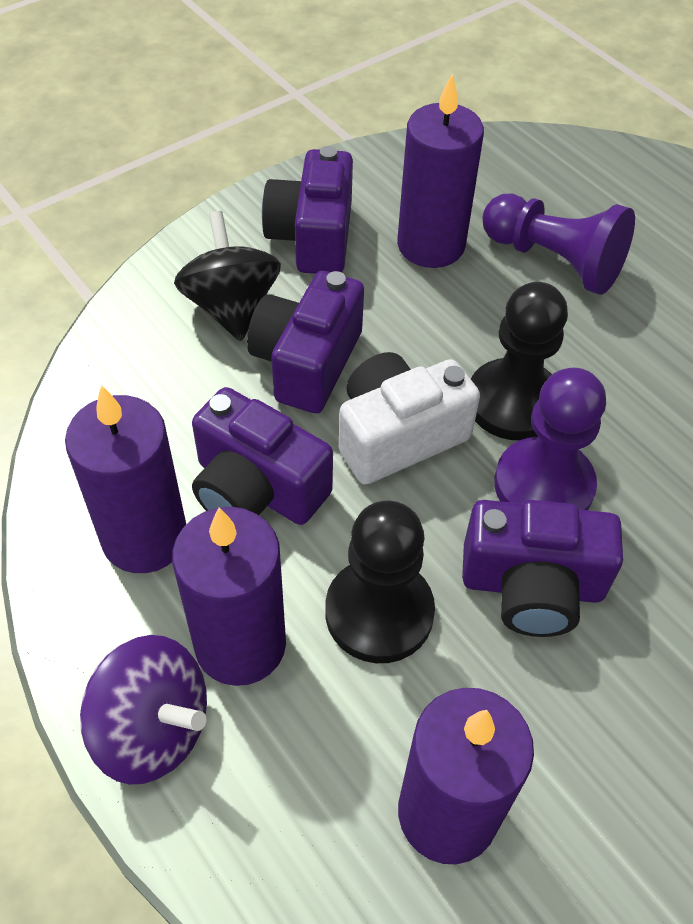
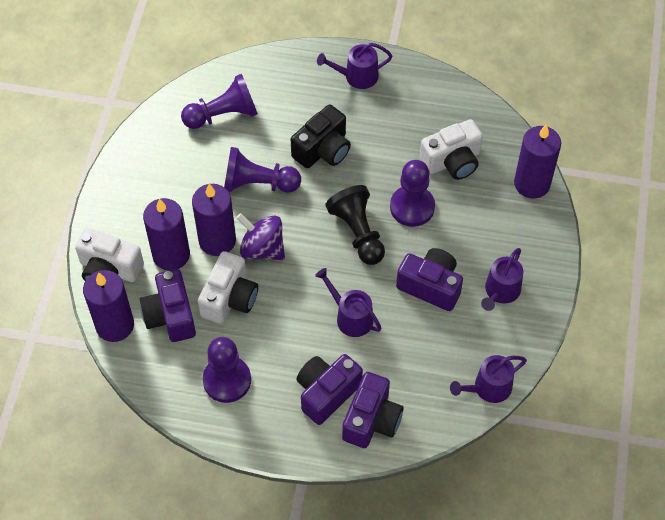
black camera: none = 0 -> [291,104,351,168] = 1
black pawn: [325,501,435,663] [471,282,568,440] = 2 -> [325,185,385,265] = 1
black spinning top: [174,211,281,341] = 1 -> none = 0
purple pawn: [483,194,635,295] [494,368,606,510] = 2 -> [181,74,258,129] [203,337,251,403] [224,147,301,193] [390,160,435,227] = 4
purple watering can: none = 0 -> [315,268,381,337] [317,43,392,89] [450,355,527,403] [481,248,523,311] = 4
white camera: [339,352,480,485] = 1 -> [75,228,144,282] [198,251,258,324] [420,119,483,180] = 3

